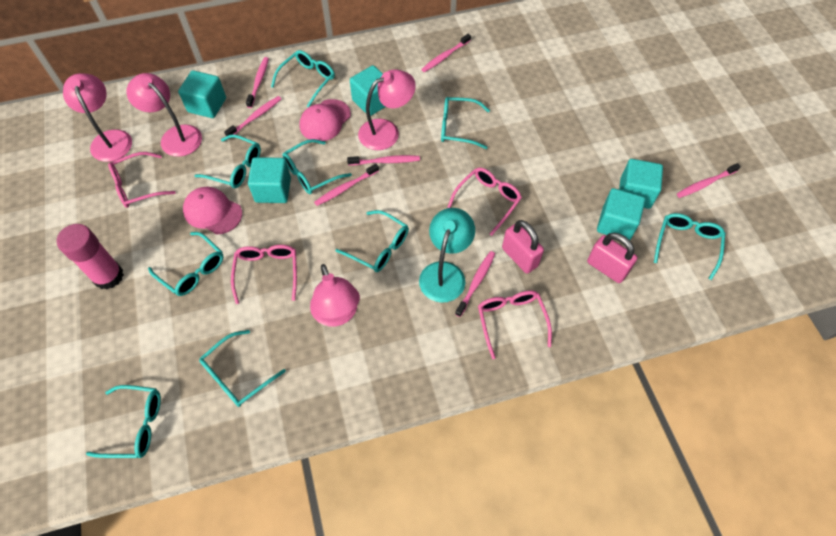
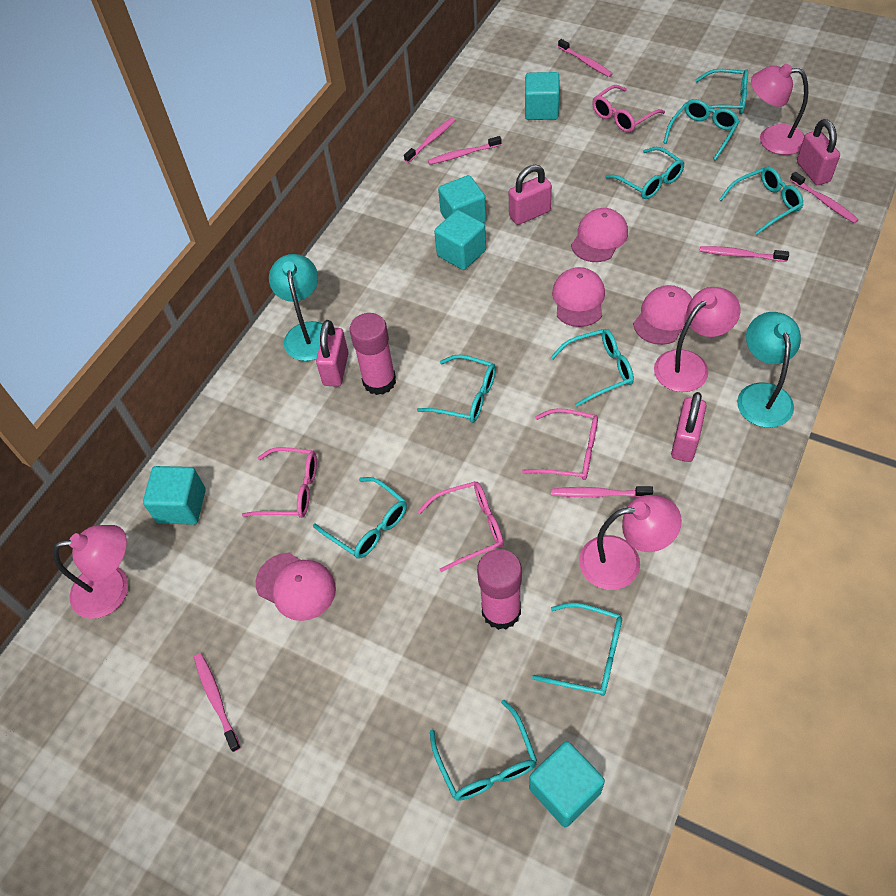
pink cap: [183,187,242,235] [300,99,351,141] = 2 -> [256,553,336,621] [552,267,605,327] [571,208,628,262] [633,285,692,345] = 4
pink glue stick: [56,224,124,290] = 1 -> [350,313,396,395] [477,549,522,630] = 2
pink padlock: [502,220,544,274] [587,233,637,283] = 2 -> [316,320,349,387] [509,165,552,225] [671,392,706,462] [797,119,840,185] = 4
turquoise lamp: [419,208,475,303] = 1 -> [269,254,323,361] [737,312,801,428] = 2

